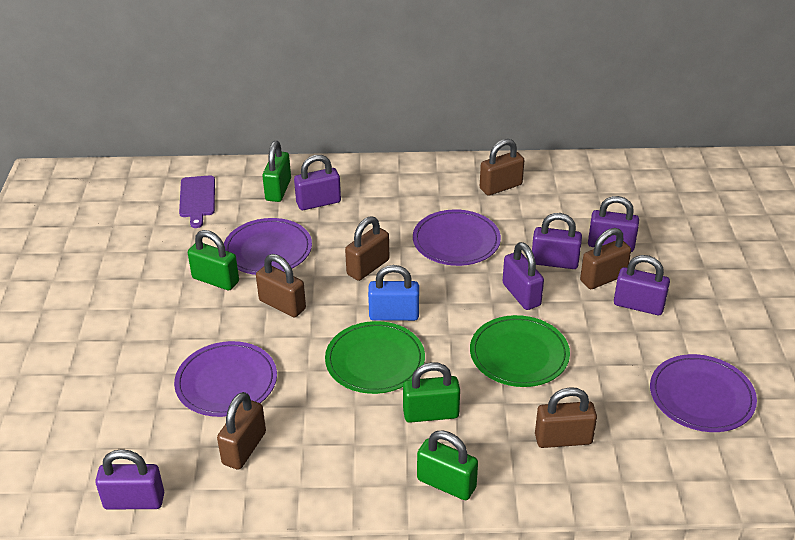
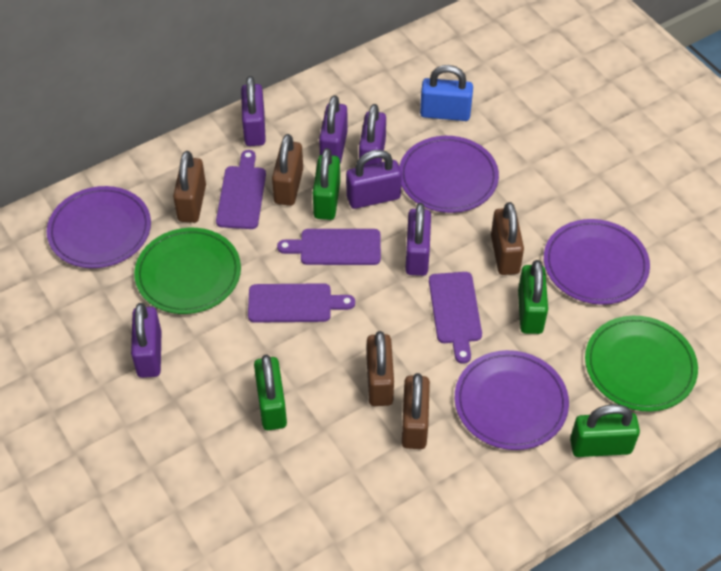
brown padlock: [217,392,266,469] [256,254,306,317] [345,216,389,281] [480,139,524,195] [535,387,597,448] [580,228,631,289] = 6 -> [173,151,206,223] [272,134,303,206] [367,331,394,406] [402,373,430,449] [491,202,524,275] = 5
purple cutting board: [179,175,215,228] = 1 -> [216,150,266,229] [248,283,355,323] [277,229,381,265] [429,272,482,364] = 4

